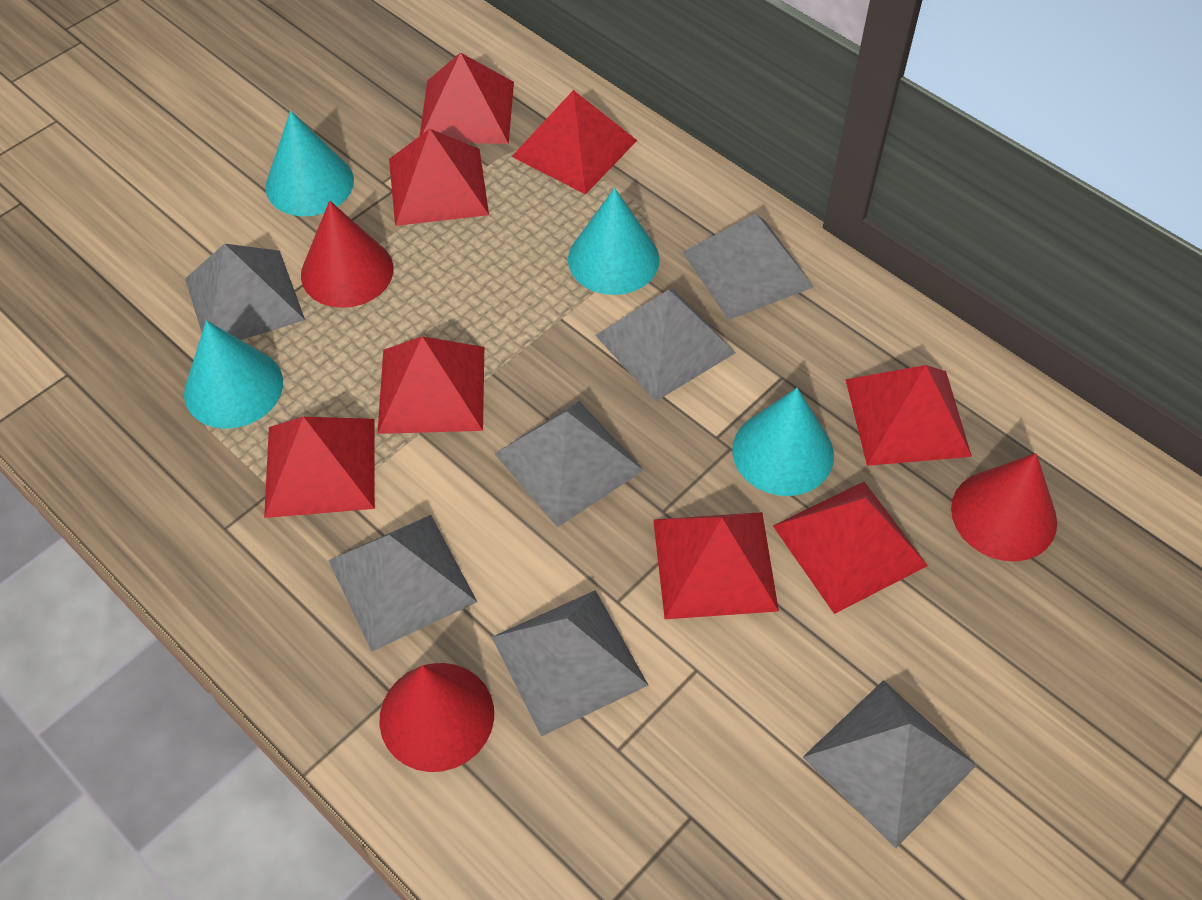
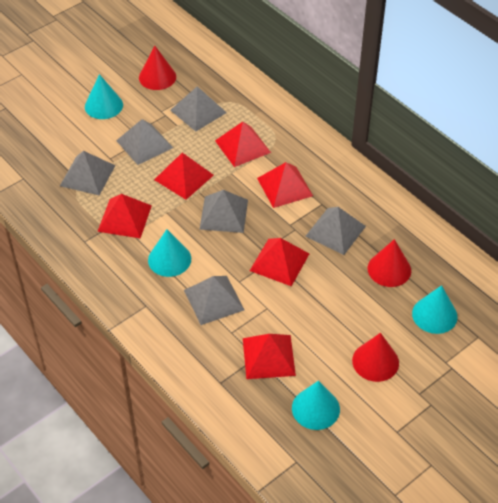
grey pyramid: [185,244,305,340] [328,515,477,652] [492,590,649,737] [495,401,644,527] [595,290,736,402] [682,213,814,320] [803,680,977,848] = 7 -> [60,151,116,196] [116,119,173,165] [170,86,227,132] [184,276,244,325] [199,190,248,233] [305,207,366,255] = 6
red pyramid: [264,417,375,518] [377,336,484,434] [389,129,489,226] [420,52,514,144] [511,90,637,195] [653,512,779,619] [773,482,928,614] [845,365,972,466] = 8 -> [97,194,152,238] [154,153,214,200] [215,122,271,167] [243,334,296,379] [250,238,309,286] [257,162,313,208] = 6

